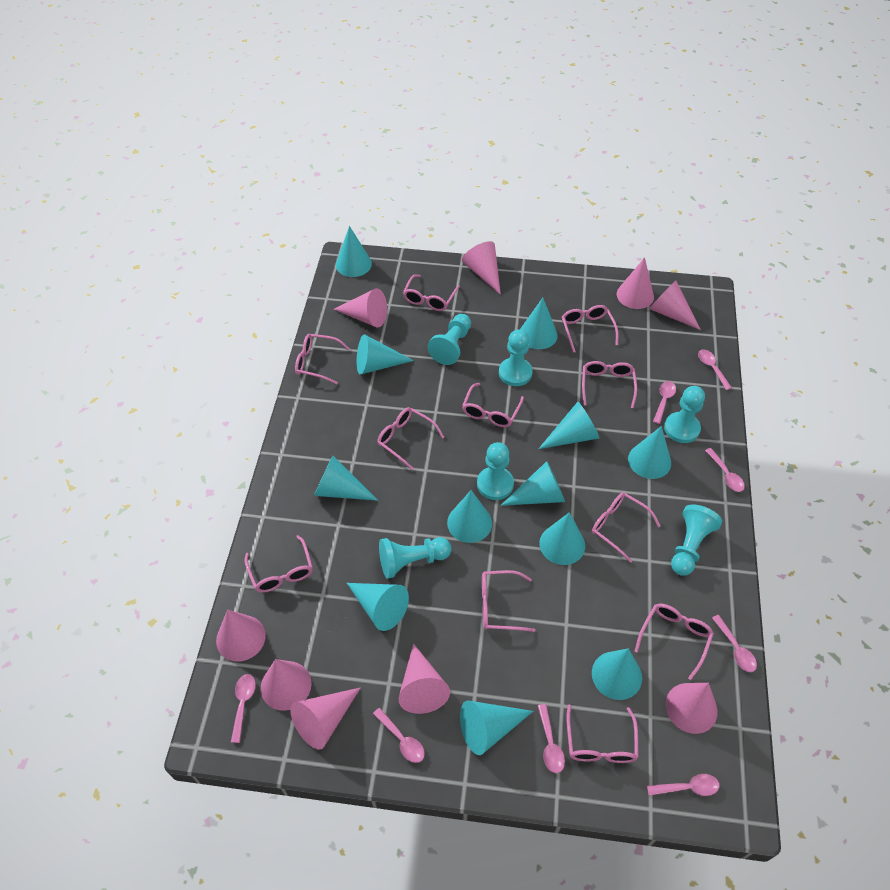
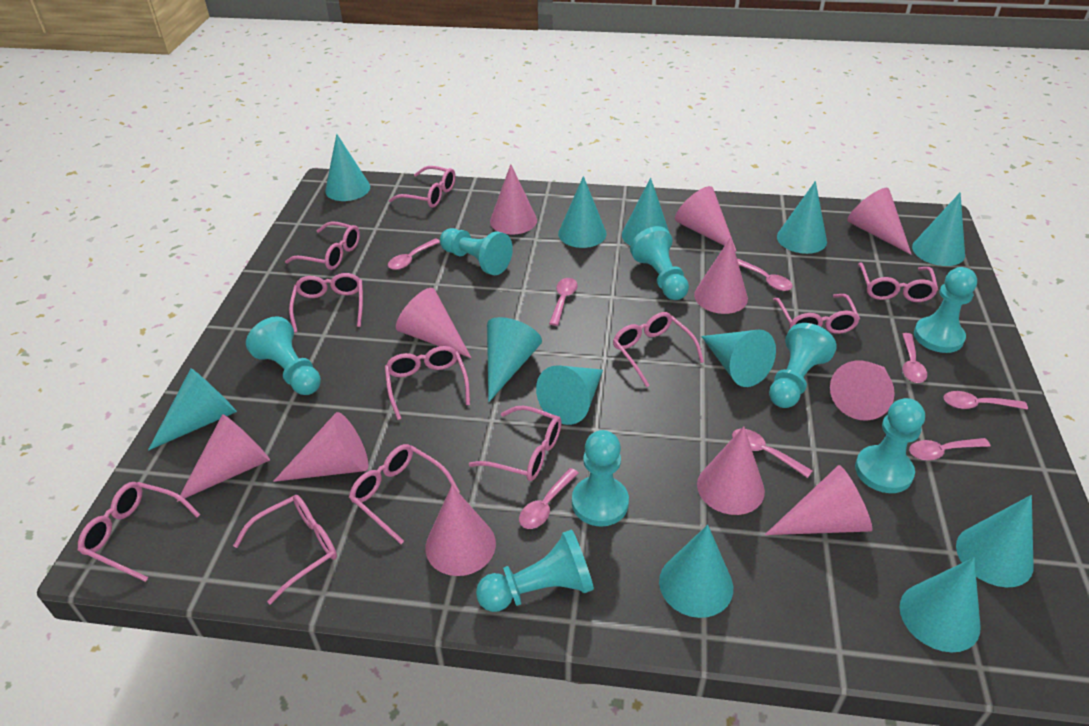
pink cone: [216,609,266,662] [261,659,312,711] [290,687,361,750] [334,288,387,328] [398,644,450,714] [462,241,501,295] [617,257,654,309] [649,280,701,330] [666,683,718,734] = 9 -> [177,414,270,502] [273,412,369,482] [396,288,471,358] [425,486,496,576] [490,164,537,234] [675,186,737,252] [694,237,748,314] [697,426,765,515] [765,465,872,535] [830,361,895,420] [847,188,912,255] = 11
turquoise pawn: [379,537,452,579] [427,314,471,365] [477,442,514,500] [499,329,533,386] [664,386,705,443] [671,504,722,576] = 6 -> [246,316,321,395] [440,228,513,275] [476,529,594,612] [572,430,629,527] [630,226,689,300] [769,323,837,408] [855,398,925,493] [914,267,977,353] = 8

